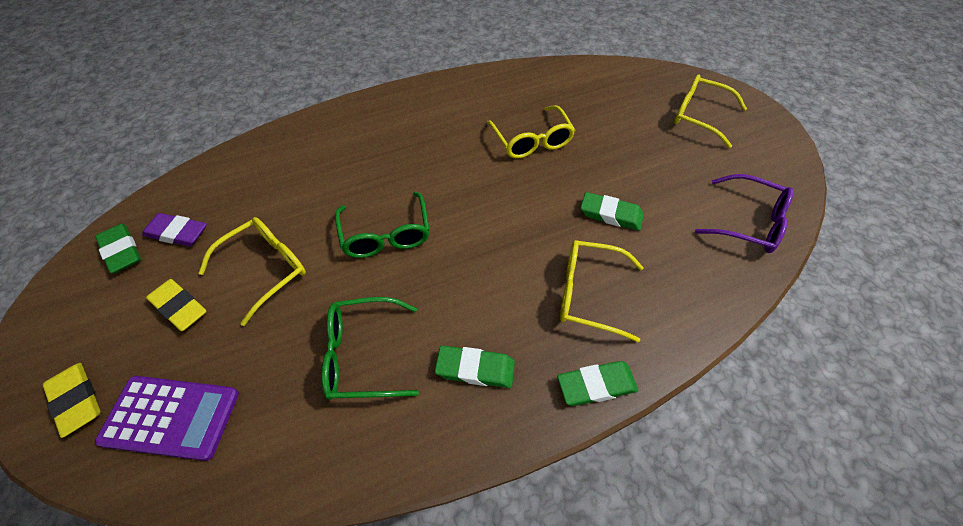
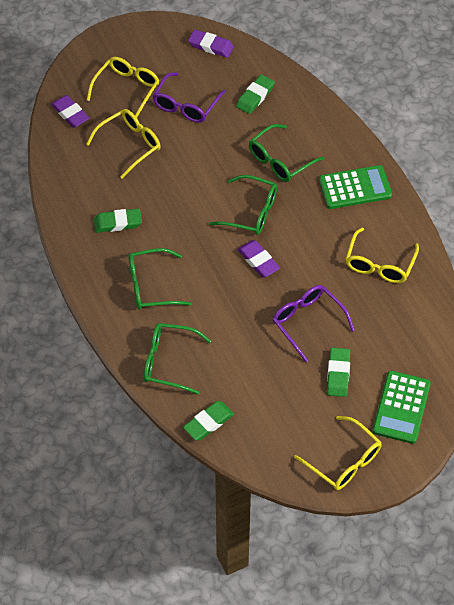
green calculator: none = 0 -> [319,165,392,209] [373,371,431,444] = 2
green glasses: [322,297,419,400] [335,192,430,258] = 2 -> [129,248,192,310] [144,323,211,395] [209,175,277,235] [249,124,324,182] = 4
purple calculator: [95,376,239,461] = 1 -> none = 0
purple eraser: [142,213,207,247] = 1 -> [51,95,90,128] [188,29,234,58] [237,240,280,277] = 3
purple glasses: [695,174,794,253] = 1 -> [153,72,226,123] [272,285,355,362] = 2
yellow eraser: [43,363,101,438] [146,279,207,331] = 2 -> none = 0

